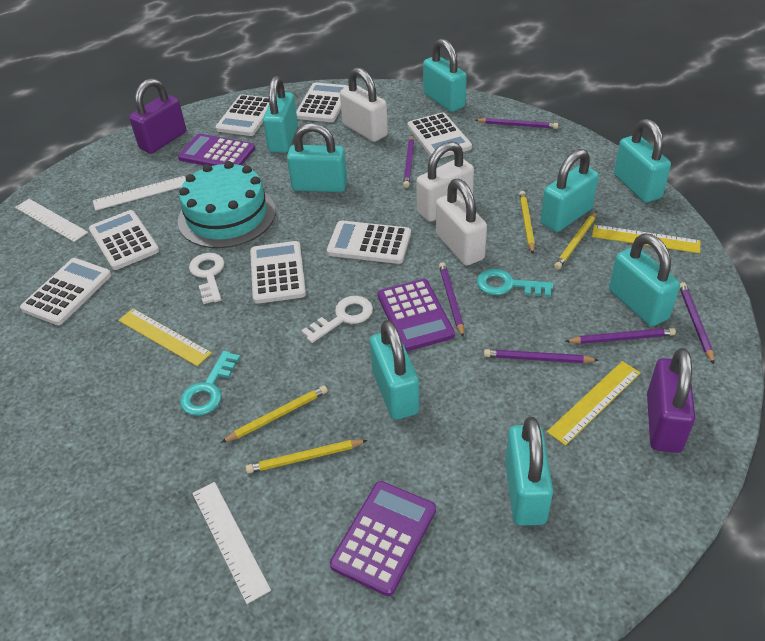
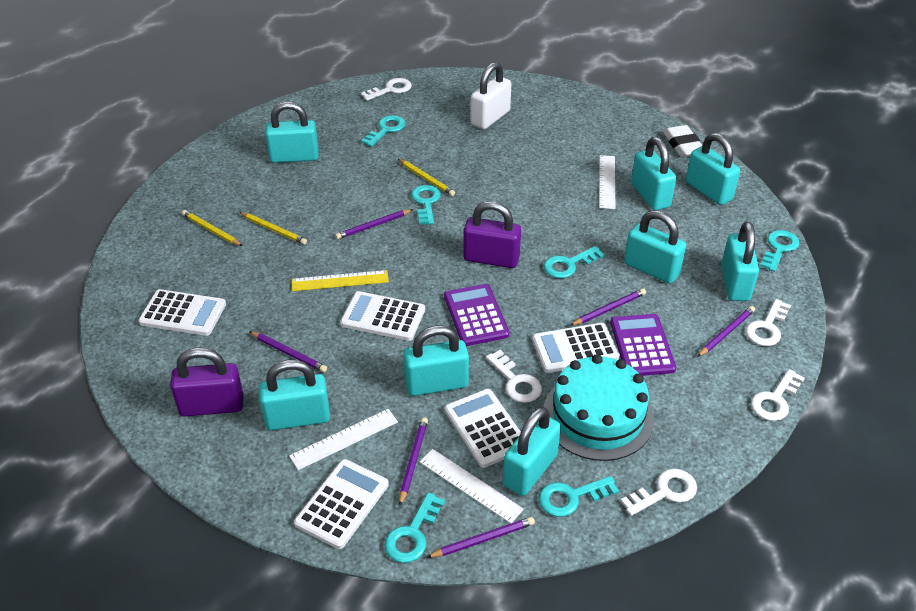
purple calculator: [178,133,255,166] [330,481,436,596] [378,279,455,351] = 3 -> [444,284,509,346] [610,314,676,376] = 2
turquoise key: [180,351,240,416] [477,269,553,297] = 2 -> [361,115,406,147] [384,492,445,563] [411,185,441,225] [539,476,619,517] [544,246,605,278] [760,230,800,272] = 6
white calculator: [20,258,112,325] [89,210,159,270] [215,94,269,136] [250,241,306,304] [296,83,348,122] [327,220,411,264] [407,112,472,158] = 7 -> [139,289,226,336] [294,459,389,549] [340,291,425,341] [445,389,521,468] [532,323,620,373] = 5
white eraser: none = 0 -> [663,125,703,158] = 1
white key: [189,253,225,304] [301,296,373,343] = 2 -> [361,78,412,101] [486,350,542,403] [621,469,697,516] [746,299,791,346] [751,369,805,421] = 5
white padlock: [340,67,388,142] [416,141,474,222] [436,179,487,265] = 3 -> [471,62,511,129] = 1
yellow pencil: [221,385,328,443] [246,440,368,473] [519,191,535,254] [554,211,597,269] = 4 -> [182,210,242,246] [239,212,307,245] [398,159,455,196] = 3
yellow ruler: [118,308,212,366] [547,361,641,446] [592,225,701,253] = 3 -> [292,270,389,291] = 1

